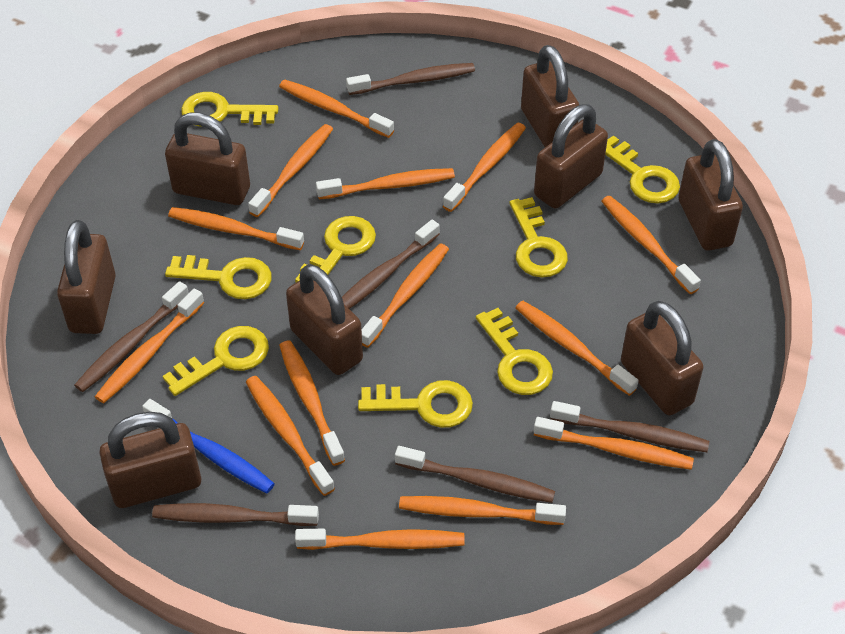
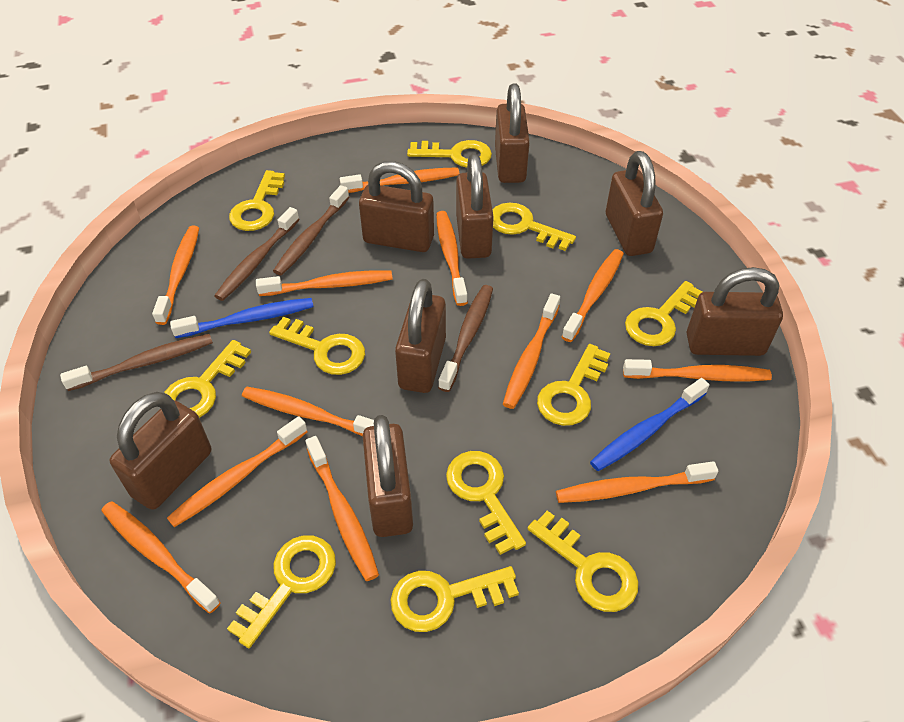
blue toothbrush: [142,399,275,493] = 1 -> [170,298,314,338] [590,378,709,471] = 2
brown toothbrush: [74,281,189,392] [152,503,319,526] [342,220,440,309] [346,63,475,95] [395,446,555,503] [550,401,709,452] = 6 -> [60,334,213,391] [214,207,300,301] [273,185,349,276] [438,285,493,392] = 4
orange toothbrush: [95,289,205,403] [168,207,304,250] [246,376,335,496] [248,124,333,217] [279,80,394,138] [279,340,345,466] [295,529,465,550] [316,168,455,199] [361,244,449,348] [399,496,566,525] [443,123,526,212] [515,301,639,396] [533,417,694,470] [602,196,701,294] = 14 -> [101,501,221,613] [152,226,199,325] [167,416,307,527] [242,387,374,436] [256,270,392,296] [305,436,379,581] [340,167,459,193] [436,211,468,306] [503,294,560,409] [556,461,718,503] [562,249,624,342] [623,359,772,382] = 12
yellow key: [163,326,269,396] [165,255,272,299] [181,92,279,127] [295,216,376,282] [358,380,473,428] [476,308,553,395] [509,197,568,278] [605,135,680,204] = 8 -> [164,340,251,418] [227,535,336,648] [229,170,285,231] [269,317,365,375] [391,566,519,632] [407,140,492,168] [446,451,526,555] [492,203,576,251] [528,511,639,612] [537,344,611,426] [625,281,702,346] = 11

